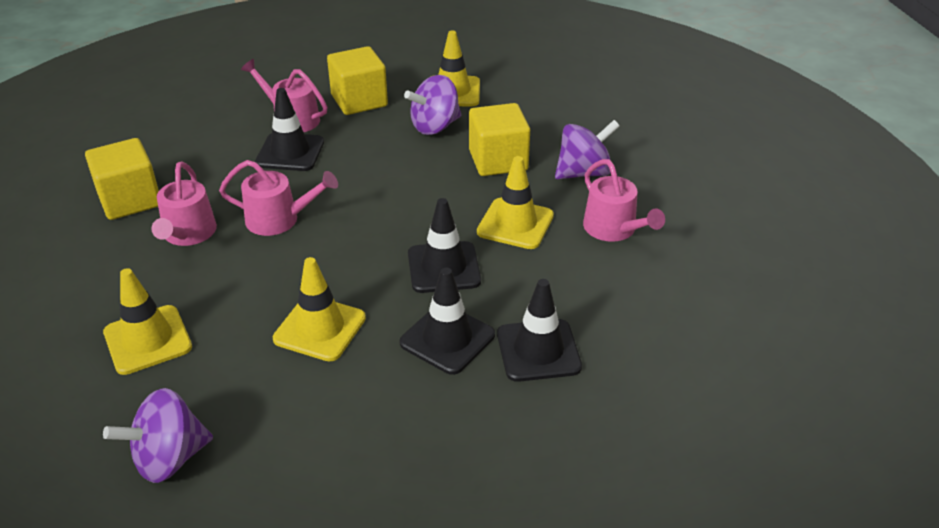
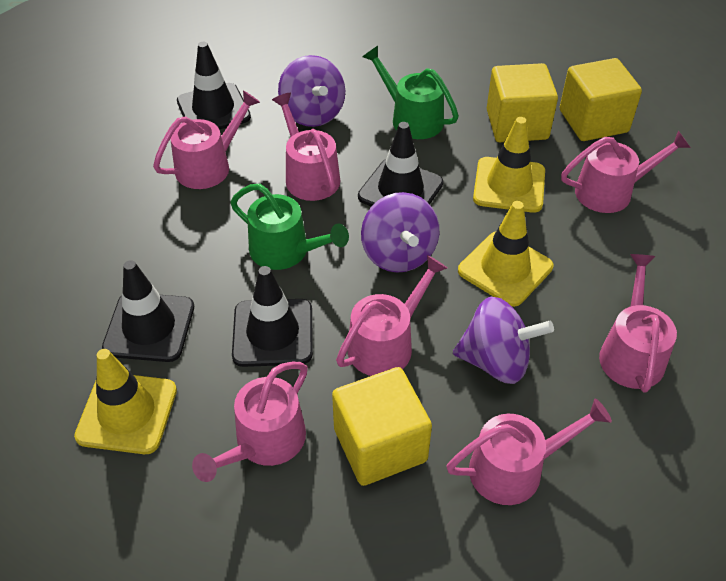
green watering can: none = 0 -> [230,184,349,270] [362,46,459,139] = 2
pink watering can: [151,162,217,246] [219,160,338,236] [241,59,327,132] [583,159,665,242] = 4 -> [153,90,260,189] [192,361,308,482] [272,93,340,201] [336,255,447,376] [446,398,612,505] [561,131,691,213] [599,254,677,393] = 7
yellow traffic cone: [103,268,192,375] [273,257,366,362] [430,30,480,107] [477,156,554,249] = 4 -> [74,349,177,454] [458,201,553,307] [473,117,545,213] = 3

